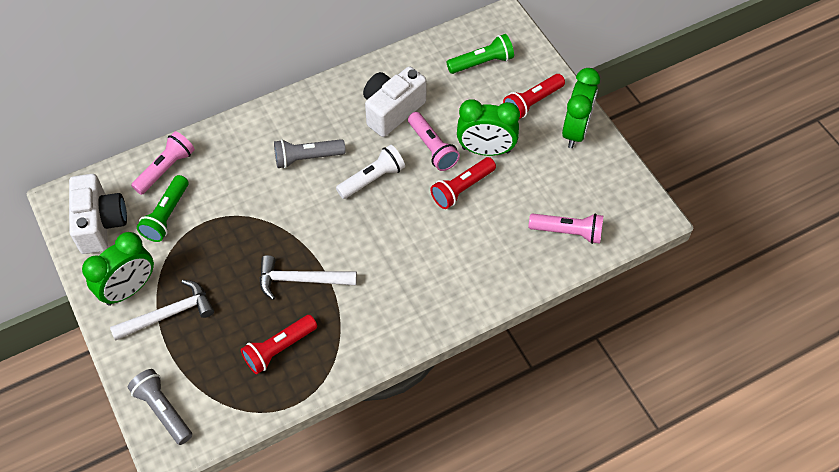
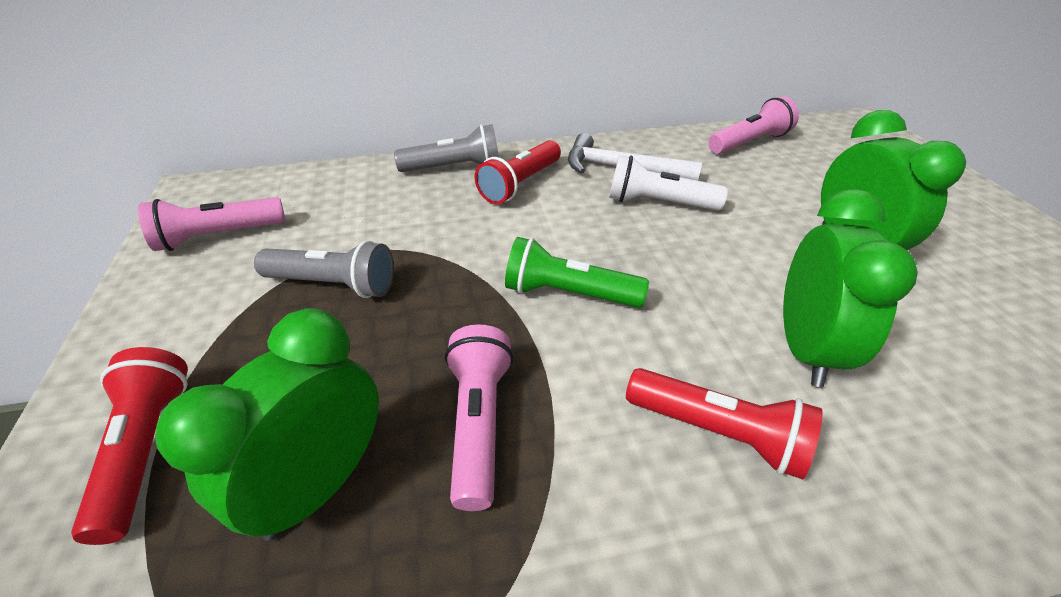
green flashlight: [137,175,188,242] [447,34,514,74] = 2 -> [505,237,649,308] = 1
white camera: [69,174,127,254] [363,67,427,137] = 2 -> none = 0
white hammer: [110,280,214,341] [260,255,357,300] = 2 -> [568,133,702,181] = 1

